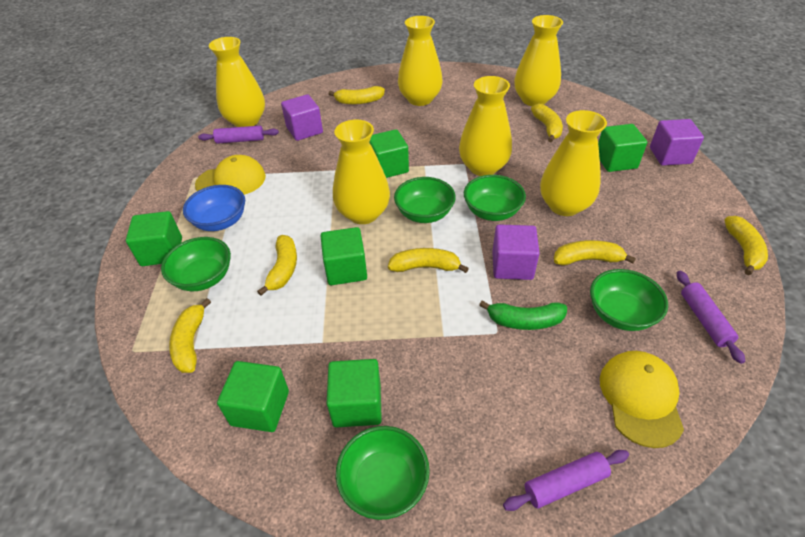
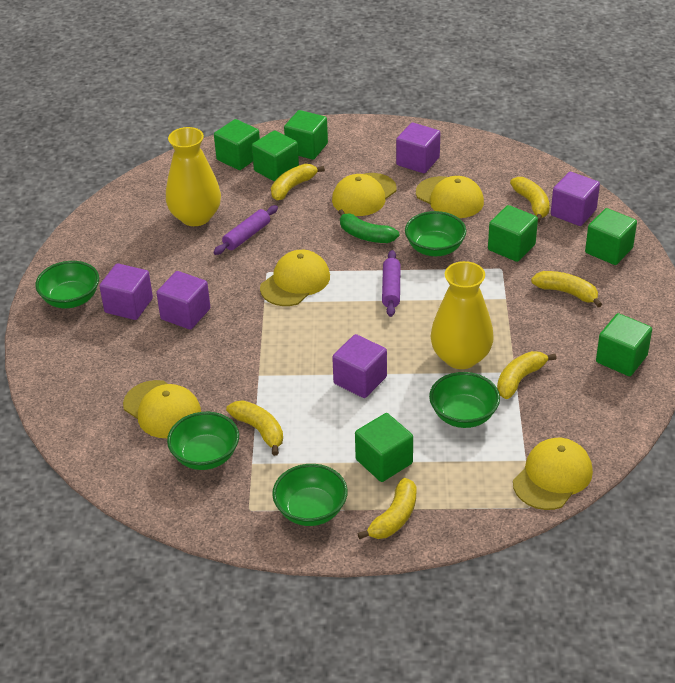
blue bowl: [183,185,245,231] = 1 -> none = 0
green cube: [126,211,182,266] [217,361,289,432] [321,227,367,285] [327,359,382,428] [369,129,409,178] [598,124,647,172] = 6 -> [214,119,260,170] [252,130,299,182] [284,110,328,160] [355,413,413,482] [488,205,538,262] [585,208,637,265] [596,313,652,376] = 7
purple cube: [281,94,323,141] [492,224,540,280] [650,119,704,166] = 3 -> [99,263,153,320] [156,271,210,330] [332,334,387,398] [396,123,440,173] [551,172,600,226] = 5
purple rolling pin: [198,126,279,144] [503,450,629,511] [677,271,745,364] = 3 -> [214,205,278,255] [382,250,401,317] = 2
yellow banana: [169,298,211,373] [257,235,297,296] [329,86,385,104] [388,248,469,273] [531,104,563,142] [554,240,636,266] [724,216,768,275] = 7 -> [226,400,283,456] [271,164,325,200] [357,478,416,539] [497,351,557,399] [510,177,550,222] [531,271,602,307] = 6
yellow cap: [195,155,266,195] [600,351,684,448] = 2 -> [123,380,201,438] [260,250,330,306] [332,173,397,216] [416,176,484,218] [513,438,593,510] = 5
yellow vase: [209,37,265,127] [333,120,390,224] [398,16,443,106] [459,76,512,176] [514,15,563,106] [540,110,607,216] = 6 -> [166,127,221,226] [430,261,494,369] = 2

